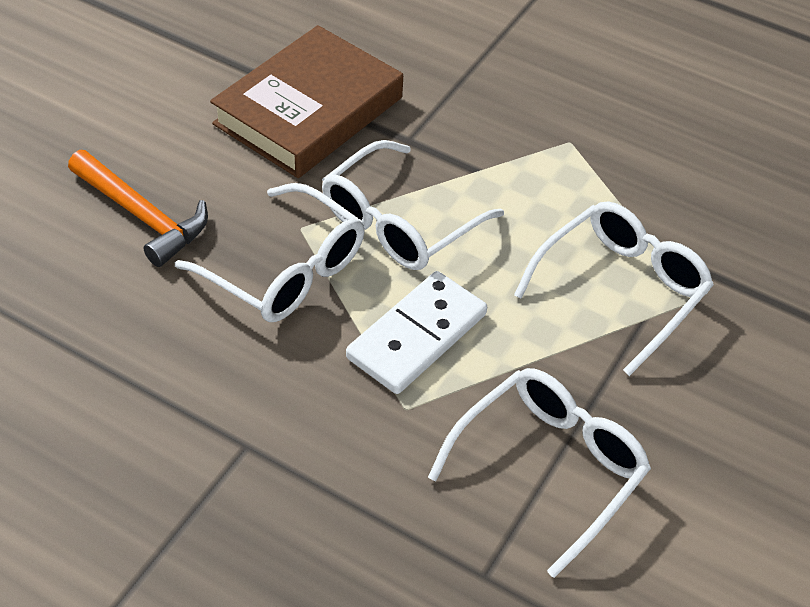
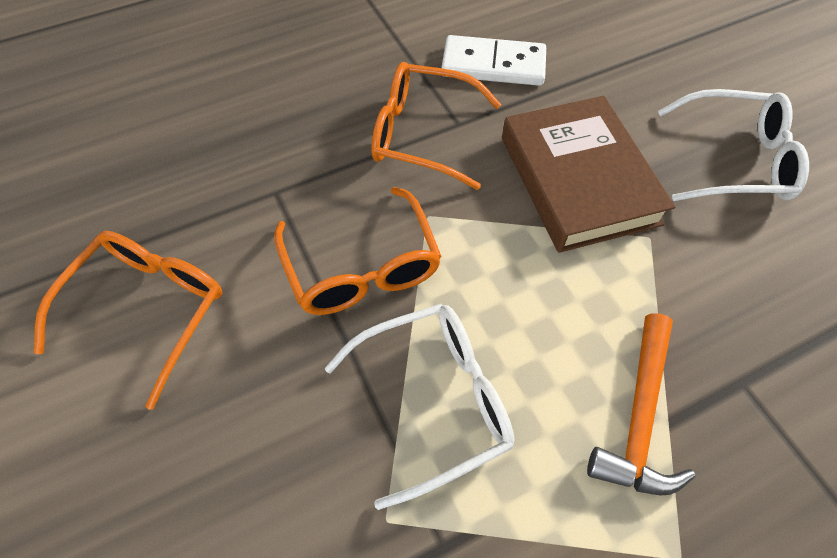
orange glasses: none = 0 -> [34,231,223,409] [274,187,442,315] [371,62,501,190] = 3
white glasses: [175,183,364,322] [322,140,504,270] [428,368,651,578] [514,201,714,376] = 4 -> [324,304,515,510] [658,89,809,201] = 2

